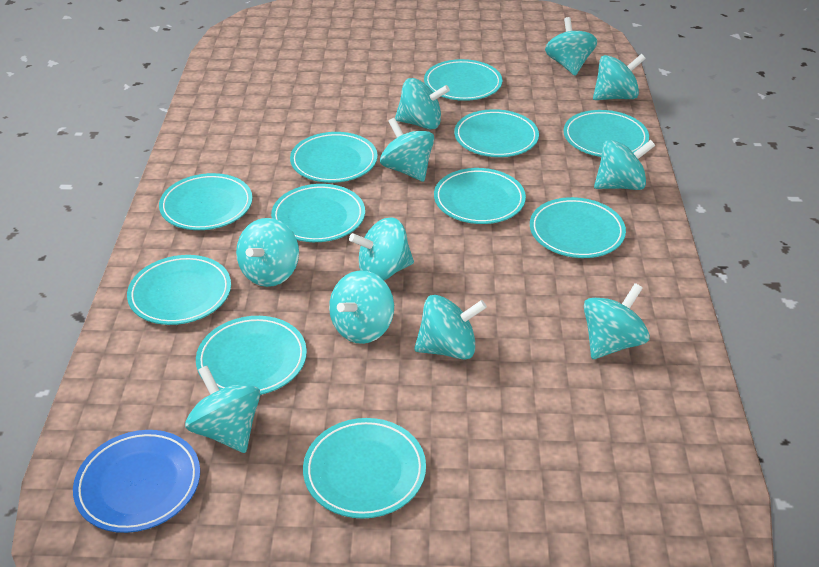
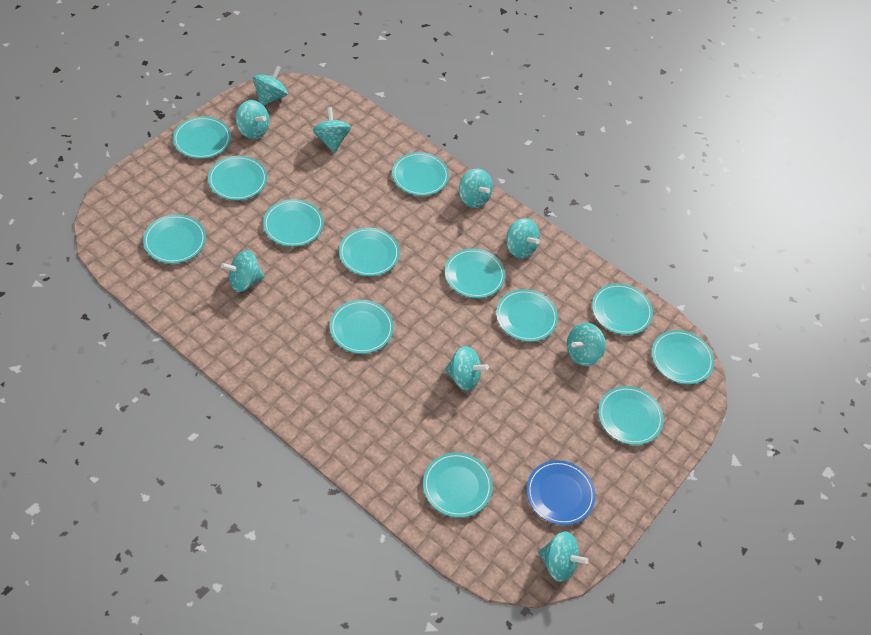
turquoise plate: [127,255,231,325] [159,173,253,230] [196,316,307,395] [271,184,365,242] [290,132,378,183] [303,418,426,519] [424,59,502,101] [434,168,526,224] [454,109,539,157] [530,197,626,258] [564,110,649,157] = 11 -> [143,214,206,264] [173,116,231,159] [208,156,267,200] [263,199,324,247] [330,300,394,354] [339,227,400,276] [392,152,449,196] [423,452,493,518] [444,249,505,298] [496,289,558,342] [592,283,653,335] [598,386,664,445] [652,330,714,384] = 13
turquoise spinning top: [185,366,260,453] [236,218,299,287] [329,270,394,344] [349,217,414,280] [380,118,434,182] [395,78,450,130] [414,295,487,359] [545,17,597,76] [584,283,650,359] [593,54,646,100] [594,140,656,190] = 11 -> [221,250,264,292] [235,100,270,139] [253,66,288,106] [313,107,351,153] [445,346,489,391] [459,168,493,208] [506,218,540,259] [538,531,589,582] [567,323,606,366] = 9

